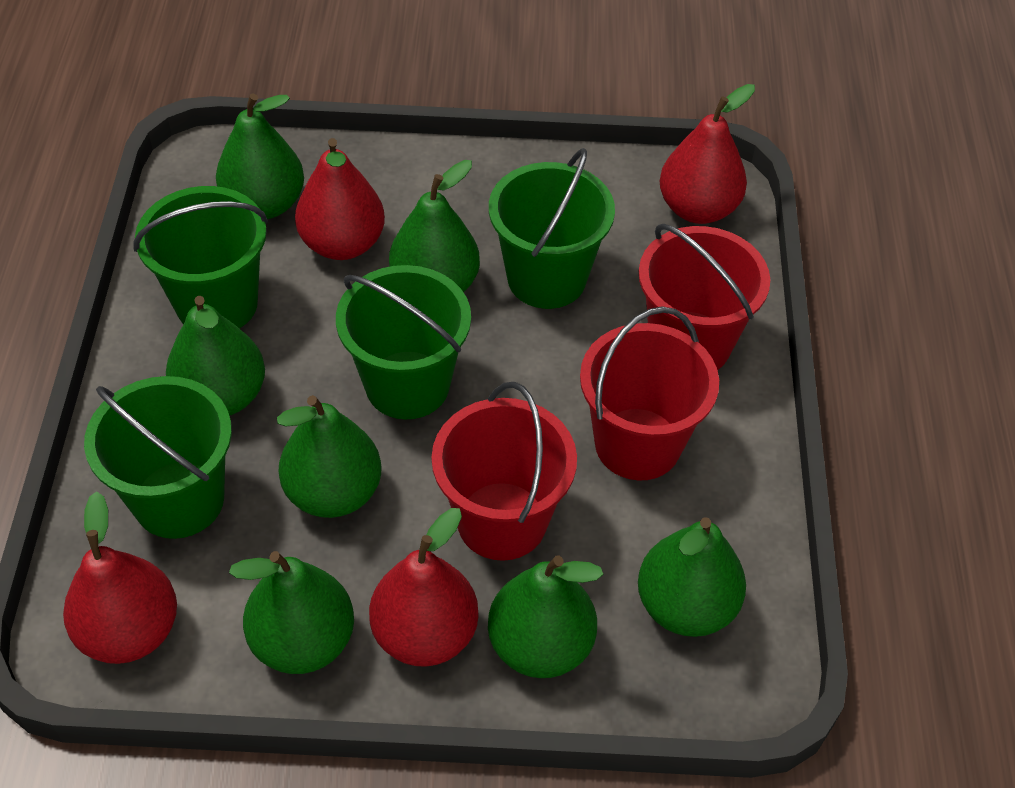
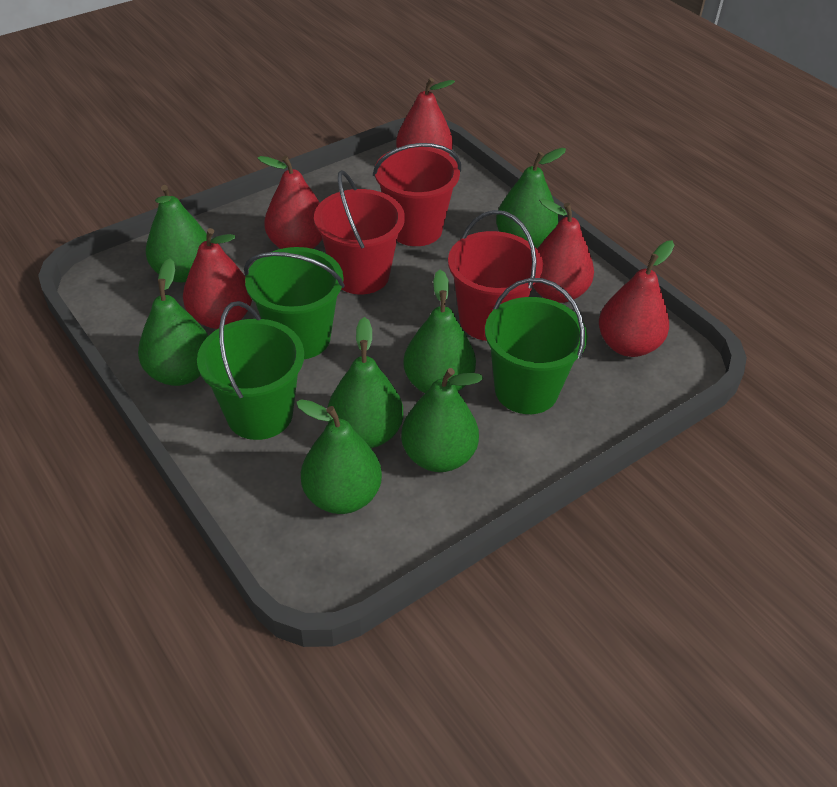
green bucket: [84,376,232,539] [134,186,268,328] [336,265,471,419] [489,148,615,309] = 4 -> [197,301,304,440] [244,247,345,359] [485,278,588,414] = 3
red pear: [63,491,177,664] [295,138,385,260] [369,508,479,667] [659,84,755,224] = 4 -> [183,228,252,329] [258,156,322,249] [396,78,455,155] [533,198,594,303] [599,240,674,357] = 5

